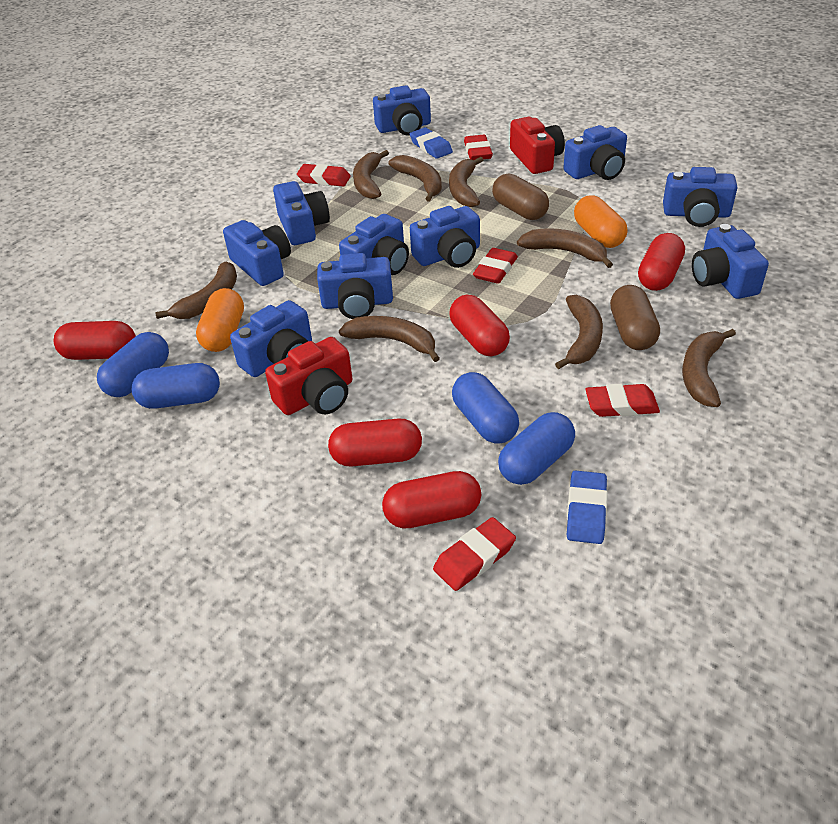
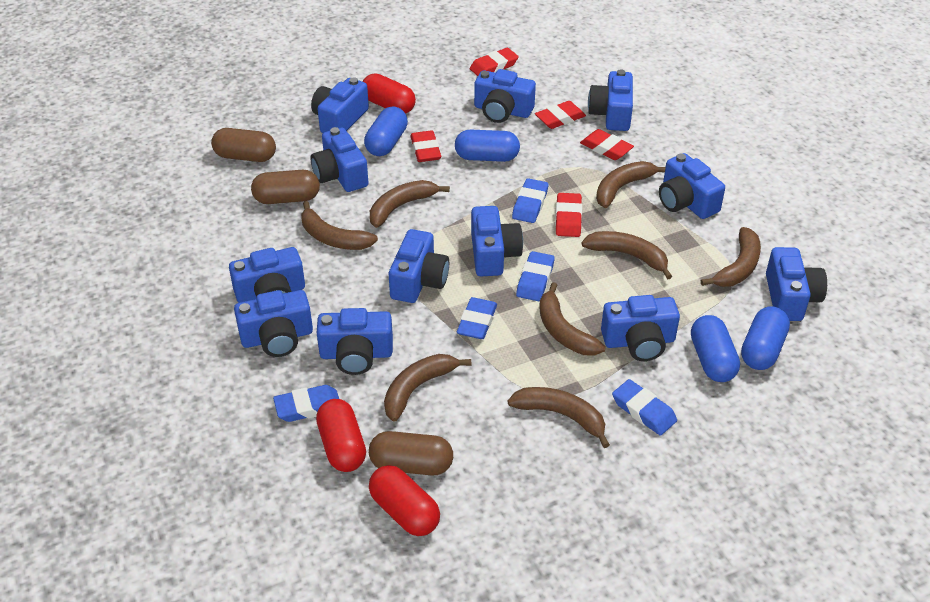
blue camera: [223,220,291,286] [230,300,312,377] [273,181,330,245] [317,253,393,319] [339,214,409,275] [373,85,431,136] [410,206,480,268] [563,125,627,180] [663,167,737,227] [692,224,769,299] = 10 -> [229,247,305,303] [234,290,313,357] [311,77,369,133] [311,127,368,192] [317,308,393,375] [389,229,449,303] [471,206,523,276] [474,69,536,123] [588,69,633,131] [601,295,680,361] [659,153,725,219] [766,247,827,321] = 12
blue eraser: [410,127,453,159] [567,470,608,544] = 2 -> [273,385,339,422] [457,297,497,339] [512,178,548,223] [516,251,555,301] [612,379,677,436] = 5
brown capsule: [492,173,549,220] [610,285,660,350] = 2 -> [211,128,276,162] [251,170,320,204] [369,431,453,476] = 3
orange capsule: [196,288,244,352] [574,195,627,248] = 2 -> none = 0
red camera: [265,337,353,415] [510,117,565,174] = 2 -> none = 0
red capsule: [54,321,136,360] [328,418,422,466] [382,471,481,529] [449,295,510,356] [638,233,685,291] = 5 -> [316,399,366,472] [362,74,416,114] [369,465,440,536] = 3

